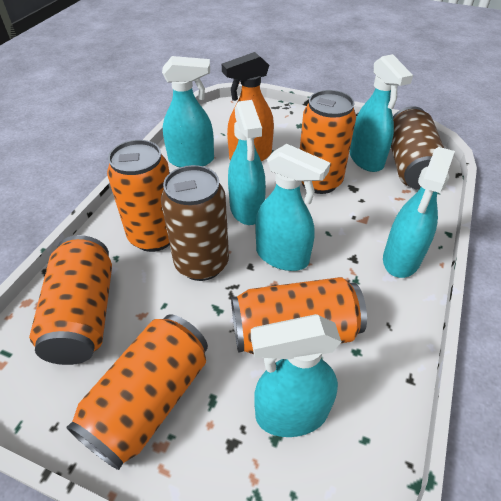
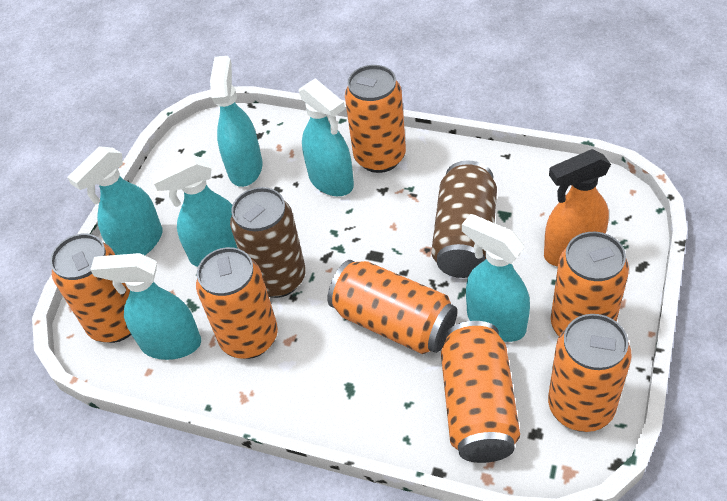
orange can: [29,235,112,365] [66,314,208,470] [107,140,170,252] [231,277,367,354] [300,90,356,194] = 5 -> [50,234,131,343] [196,247,278,359] [328,260,457,354] [345,65,406,173] [441,321,520,463] [548,314,632,432] [551,232,629,336] = 7

